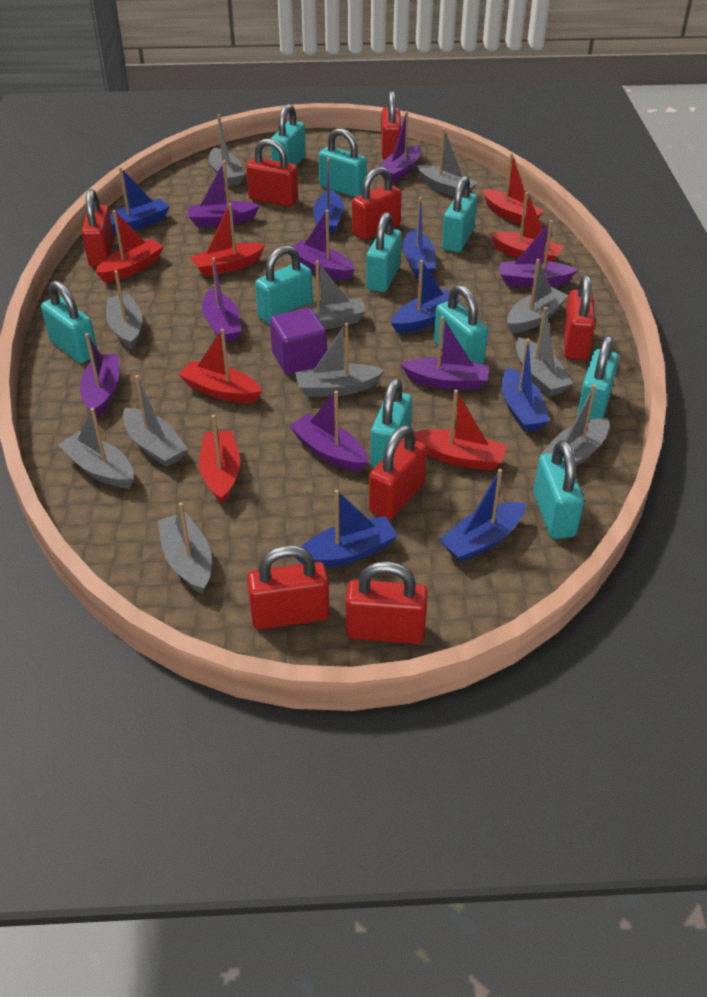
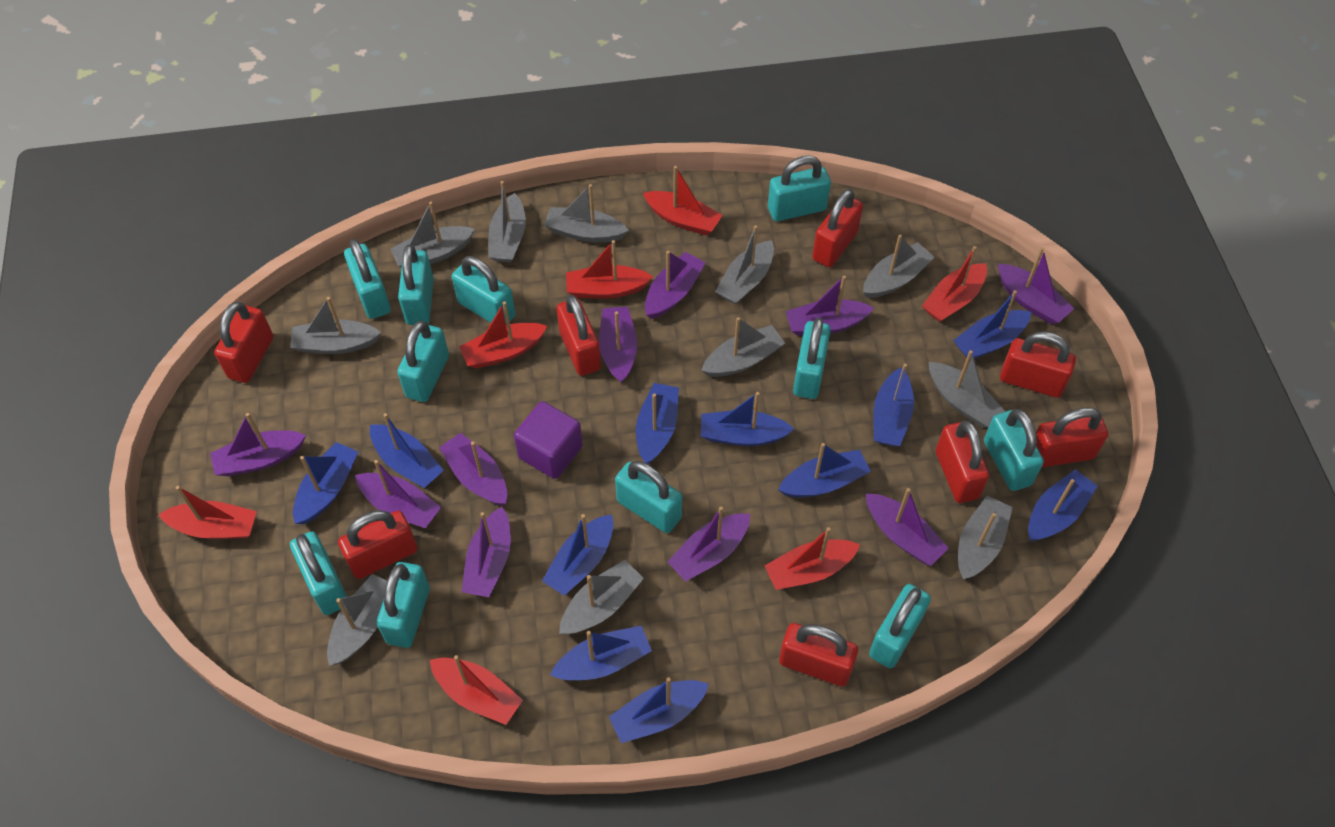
blue boat: [110,167,169,234] [295,489,398,568] [313,158,344,235] [391,260,461,333] [403,197,436,278] [439,469,525,562] [502,339,549,432] = 7 -> [293,442,358,524] [370,413,444,488] [542,514,613,596] [550,626,652,680] [609,677,709,743] [636,383,679,464] [701,392,794,446] [778,443,871,497] [874,364,914,446] [953,290,1031,360] [1028,469,1098,541] = 11
purple boat: [79,333,119,418] [187,161,260,227] [202,257,241,343] [289,391,368,472] [292,210,355,280] [379,111,421,182] [401,316,489,390] [499,220,578,287] = 8 -> [210,413,306,476] [355,460,441,528] [439,433,507,506] [462,507,511,597] [599,307,637,383] [645,251,705,319] [668,507,750,582] [786,275,874,336] [866,488,949,566] [998,247,1074,324] = 10
turquoise padlock: [41,280,97,363] [255,245,313,324] [271,104,306,165] [319,128,367,197] [366,212,401,292] [370,378,412,468] [434,285,488,364] [442,175,477,252] [533,440,584,539] [577,335,619,420] = 10 -> [290,531,347,615] [344,239,391,319] [377,562,430,648] [397,321,449,402] [398,245,434,325] [452,256,515,325] [615,461,682,533] [768,156,831,221] [793,318,831,399] [869,584,931,668] [984,409,1044,491] = 11

